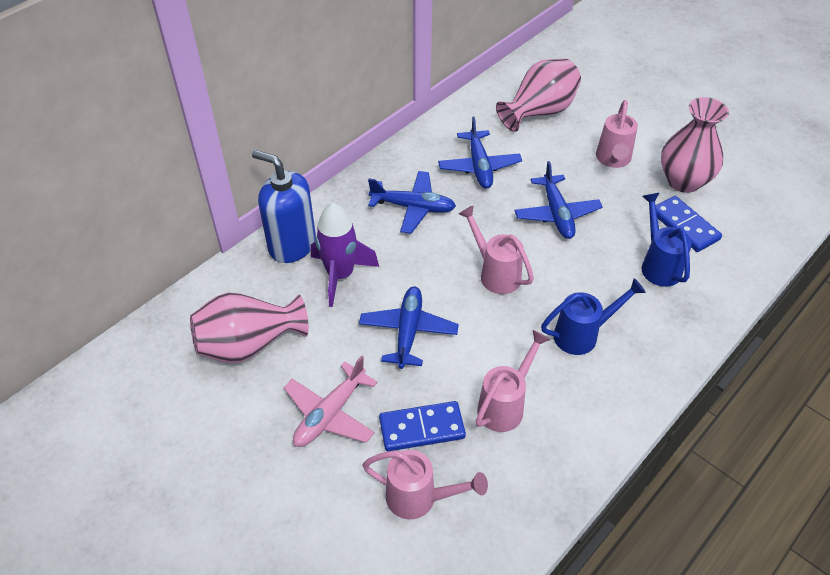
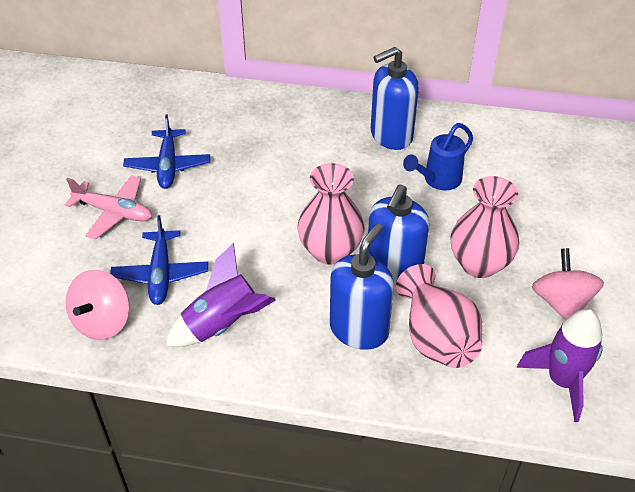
blue domino: [379,401,466,451] [656,196,722,252] = 2 -> none = 0
blue plane: [359,287,459,369] [368,171,456,234] [438,116,522,188] [515,161,603,239] = 4 -> [110,215,208,305] [123,114,210,189] = 2
blue soap dispenser: [252,150,316,263] = 1 -> [330,223,394,350] [368,184,430,288] [371,47,419,150] = 3
blue watering can: [541,278,646,355] [641,193,692,287] = 2 -> [403,123,473,190] = 1
pink spinning top: none = 0 -> [65,270,130,340] [532,248,604,320] = 2
pink watering can: [362,450,488,519] [459,205,534,294] [476,330,550,432] [596,100,638,168] = 4 -> none = 0
purple rocket: [311,203,379,307] = 1 -> [165,243,276,347] [517,309,603,422] = 2

